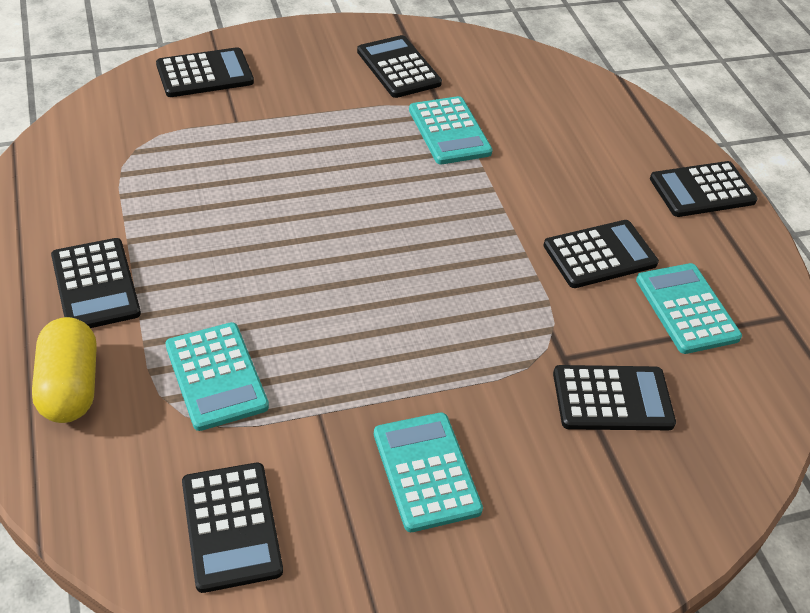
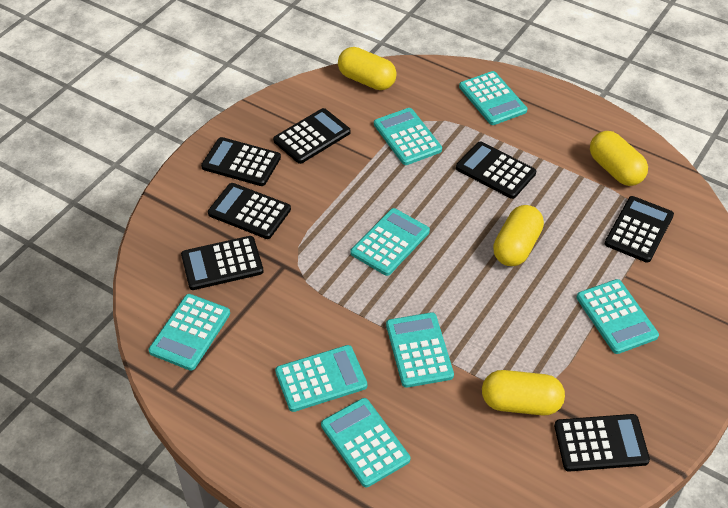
turquoise calculator: [166,322,269,431] [374,413,483,532] [409,96,493,164] [636,263,742,354] = 4 -> [149,294,230,371] [275,345,367,412] [321,398,410,487] [351,208,430,276] [374,108,442,165] [386,312,454,388] [459,71,527,125] [577,279,659,354] = 8
yellow capsule: [32,317,97,423] = 1 -> [338,47,397,90] [482,370,565,415] [493,205,544,266] [590,131,648,186] = 4

